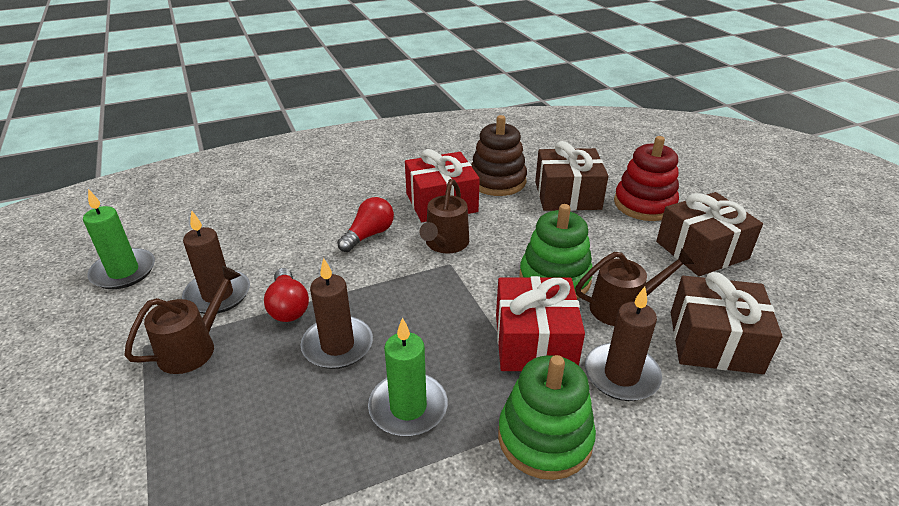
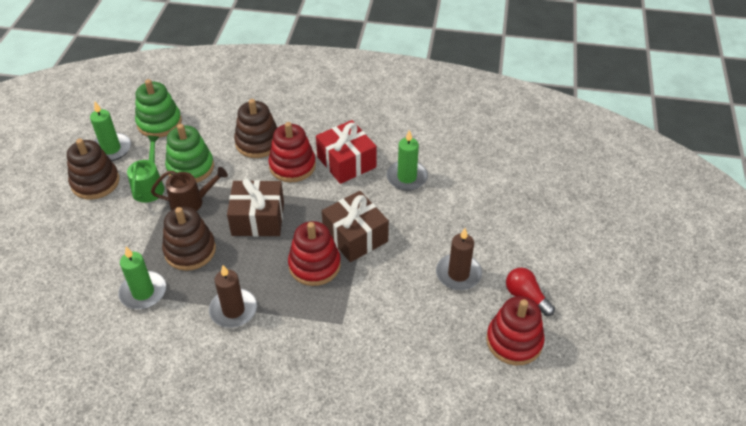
brown candle: [182,210,250,314] [301,258,373,369] [585,287,662,401] = 3 -> [209,265,257,328] [436,228,482,290] = 2
brown gift: [535,141,609,211] [656,192,763,276] [671,272,782,374] = 3 -> [227,178,284,237] [322,191,389,262] = 2
brown stacking toy: [471,115,527,196] = 1 -> [67,139,119,200] [162,207,216,271] [234,99,278,158] = 3
brown watering can: [124,266,241,374] [419,179,469,253] [575,249,694,326] = 3 -> [151,167,228,211] = 1
green candle: [83,189,155,289] [368,317,448,436] = 2 -> [90,102,131,161] [118,247,166,309] [387,130,428,191] = 3
green watering can: none = 0 -> [127,135,164,203] = 1
red gift: [405,149,480,222] [496,276,585,371] = 2 -> [316,120,377,184] = 1
red light bulb: [264,268,309,322] [337,197,394,252] = 2 -> [506,268,555,316] = 1
red stacking toy: [614,136,679,221] = 1 -> [268,122,316,182] [288,221,341,286] [486,296,545,366] = 3

